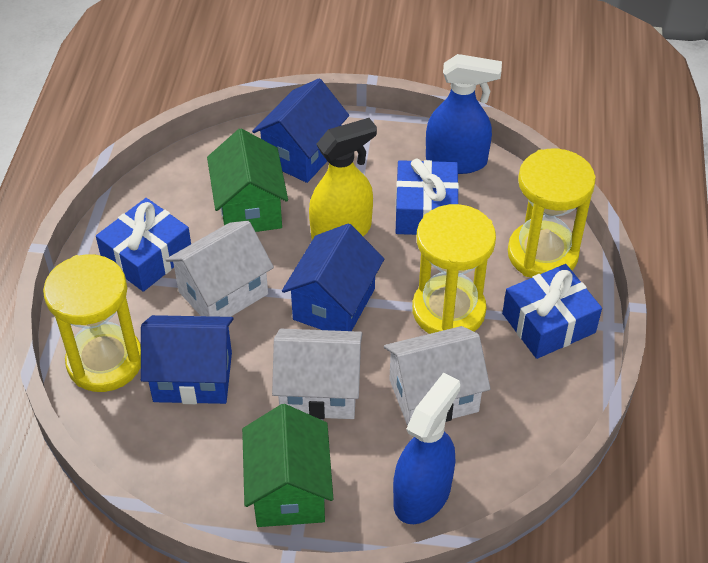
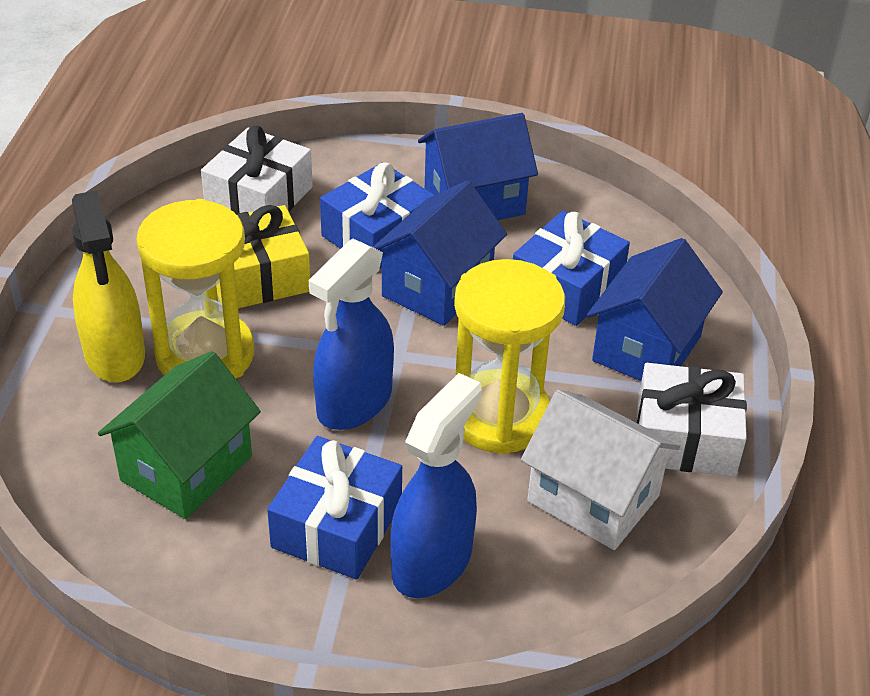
green house: [207,128,288,232] [242,404,333,527] = 2 -> [98,351,261,519] = 1
white gift: none = 0 -> [201,126,313,215] [637,363,747,477] = 2
white house: [165,221,274,317] [272,329,362,419] [384,326,491,426] = 3 -> [521,389,680,550] = 1
yellow gift: none = 0 -> [216,205,310,308] = 1
yellow hourglass: [43,254,141,392] [412,204,496,334] [508,149,596,278] = 3 -> [137,199,254,378] [454,259,565,454] = 2

